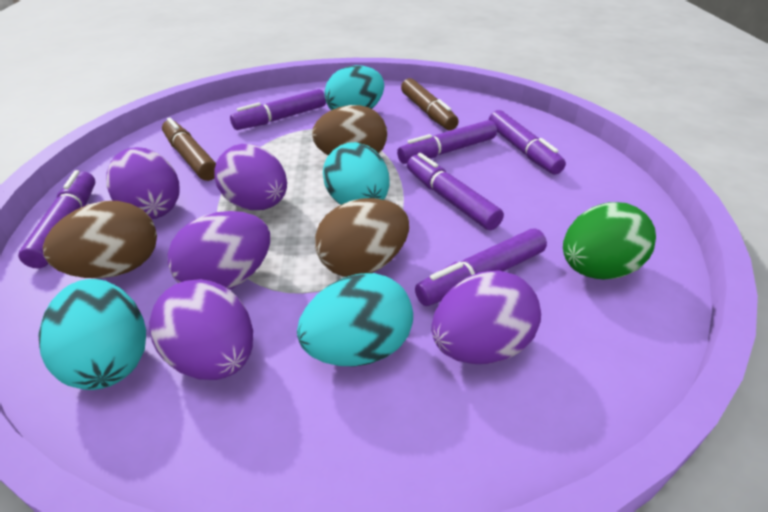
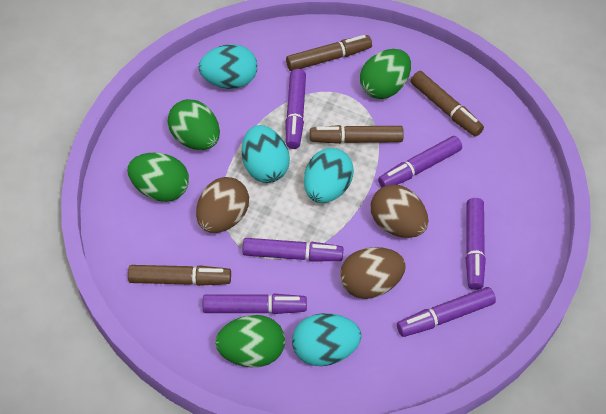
brown marker: [162,117,216,181] [401,78,459,130] = 2 -> [128,265,231,286] [286,35,372,71] [310,125,404,144] [410,71,484,137] = 4
green egg: [563,202,656,279] = 1 -> [127,153,189,202] [167,99,220,150] [215,315,285,368] [360,49,411,99] = 4
purple egg: [106,147,180,219] [149,279,253,380] [168,211,270,290] [214,144,287,210] [431,270,541,364] = 5 -> none = 0

